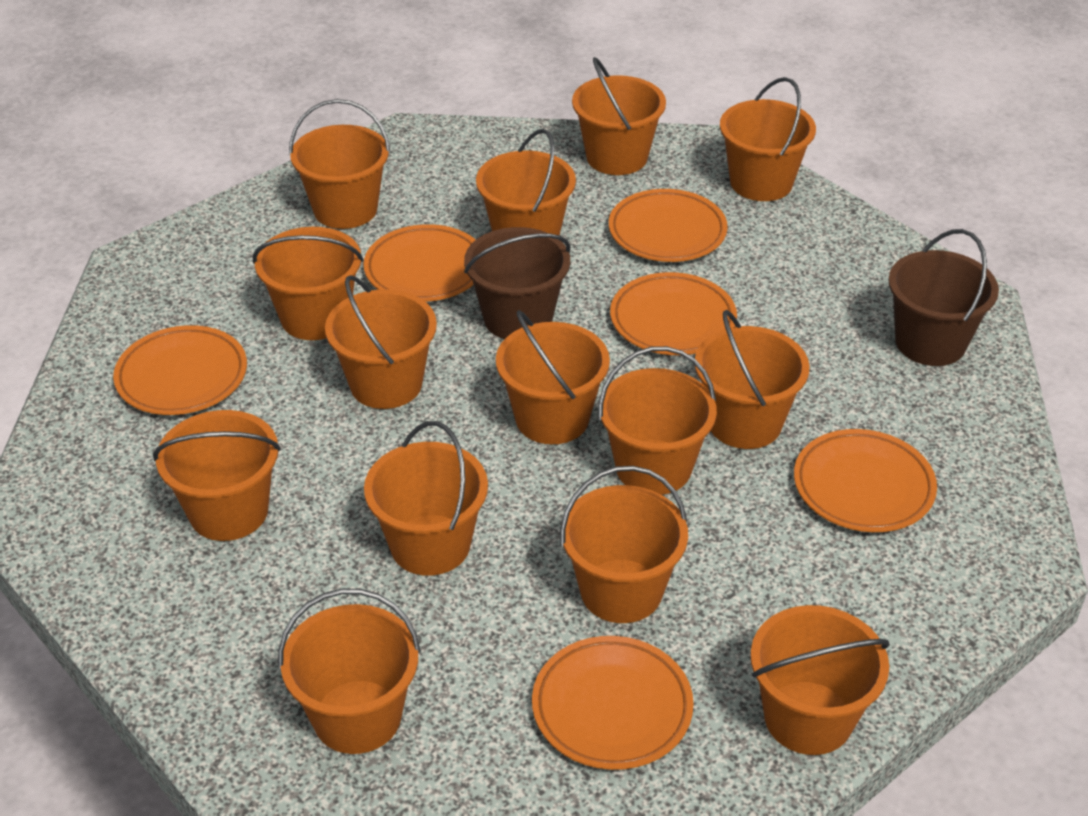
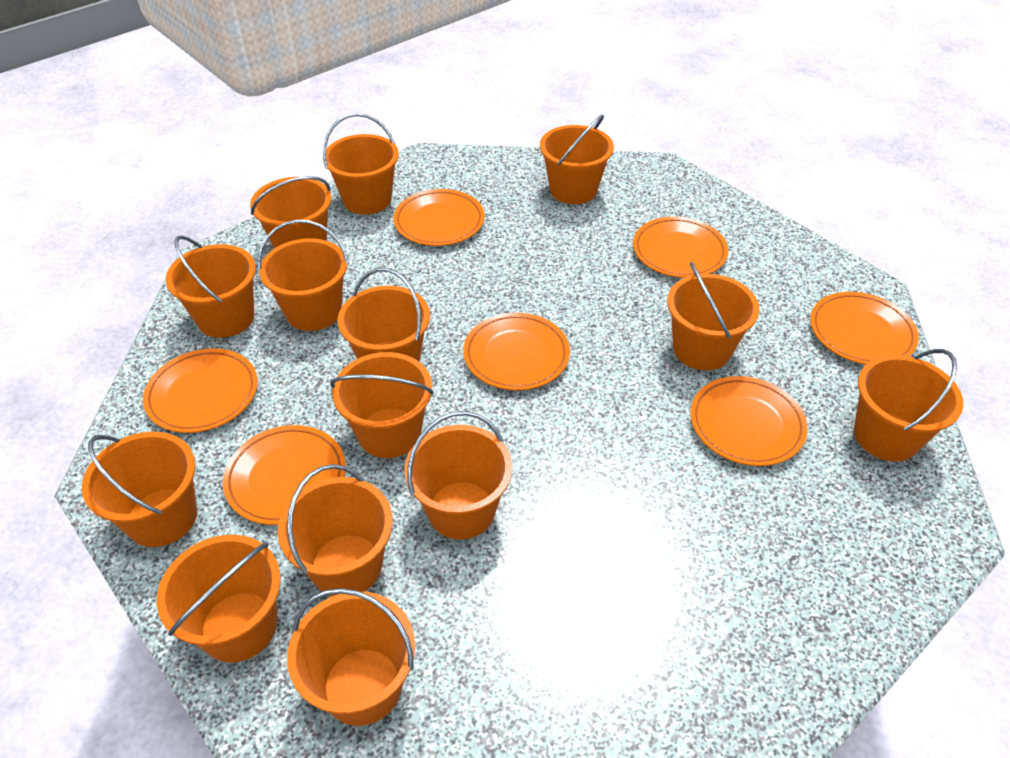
brown bucket: [464,227,571,339] [888,229,999,366] = 2 -> none = 0
orange plate: [113,325,247,415] [363,224,475,302] [532,636,694,770] [609,189,728,262] [610,272,737,355] [794,429,937,532] = 6 -> [143,348,258,433] [223,425,346,525] [393,189,485,246] [463,313,570,390] [633,217,729,278] [690,376,808,466] [810,292,919,365] = 7

